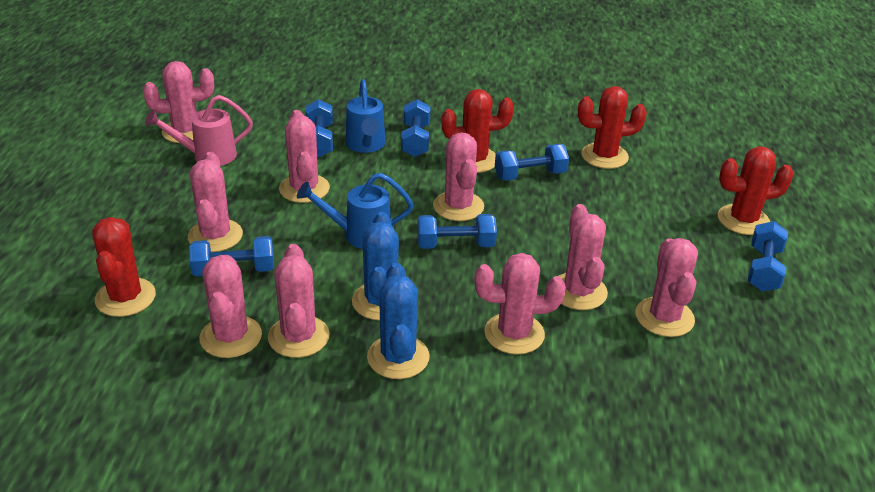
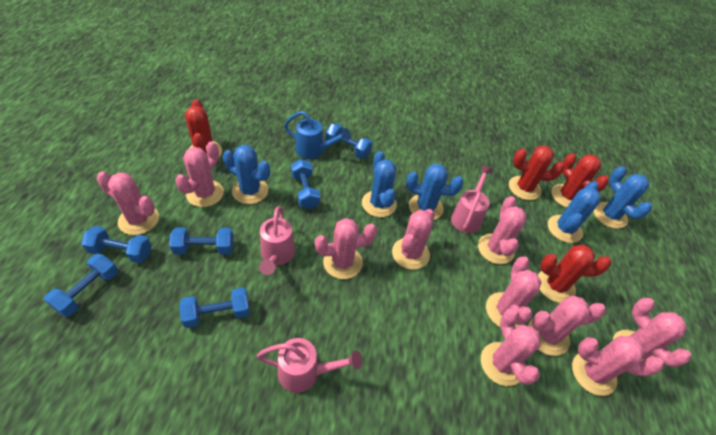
blue cactus: [352,212,399,320] [367,263,430,379] = 2 -> [223,145,270,204] [362,151,397,217] [406,164,463,220] [548,181,601,243] [594,166,652,229] = 5
blue watering can: [297,173,414,249] [345,79,386,153] = 2 -> [284,111,351,159] = 1
pink cactus: [143,61,214,143] [188,152,243,252] [199,255,262,358] [268,244,330,358] [279,110,330,203] [433,133,484,221] [475,253,566,354] [558,204,608,310] [635,238,698,337] = 9 -> [96,172,159,235] [175,141,224,207] [315,218,377,279] [392,209,435,270] [478,196,527,264] [481,308,541,386] [486,257,542,328] [528,296,606,356] [572,336,664,396] [613,298,691,367] = 10
pink watering can: [145,95,253,166] = 1 -> [257,338,362,393] [259,206,295,275] [451,166,493,233] = 3

